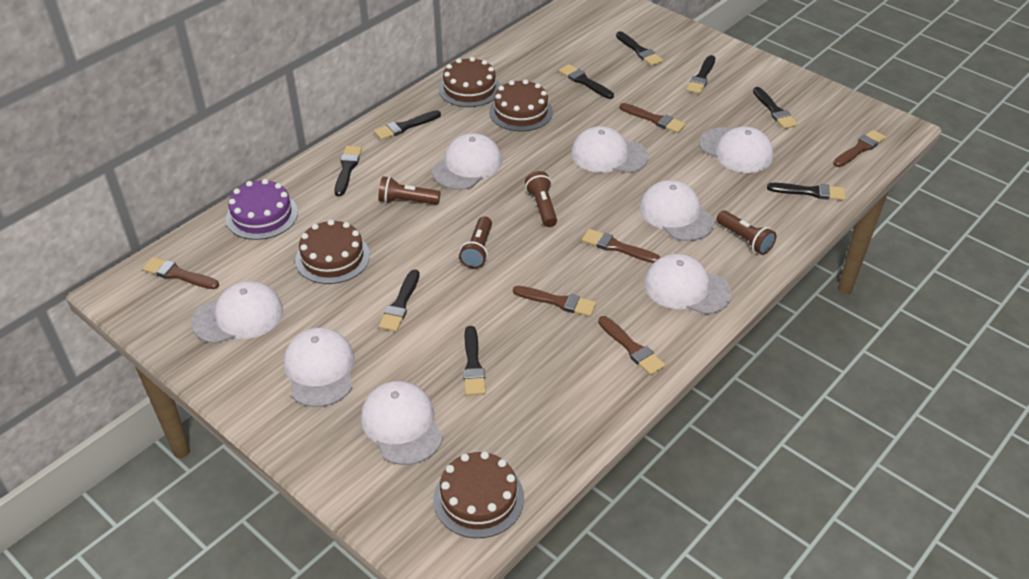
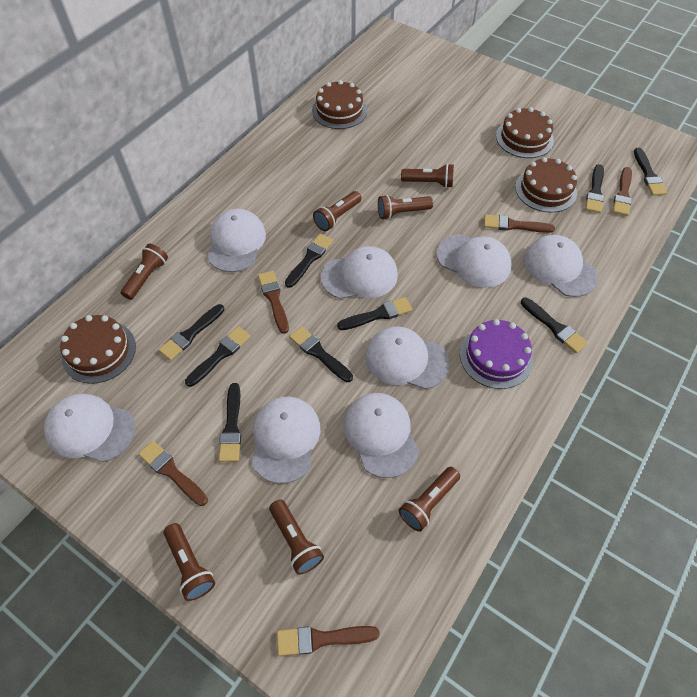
brown brush: [142,257,219,289] [513,286,596,317] [582,229,660,263] [598,316,665,375] [619,103,686,133] [833,130,886,167] = 6 -> [138,441,208,506] [258,271,289,334] [277,626,380,656] [484,214,555,233] [613,167,632,216] = 5
brown flashlight: [378,176,440,205] [459,216,492,268] [525,171,557,227] [717,210,776,255] = 4 -> [121,244,168,300] [163,523,215,601] [269,499,324,575] [313,191,361,231] [378,195,433,220] [399,467,460,532] [401,164,454,188] = 7

